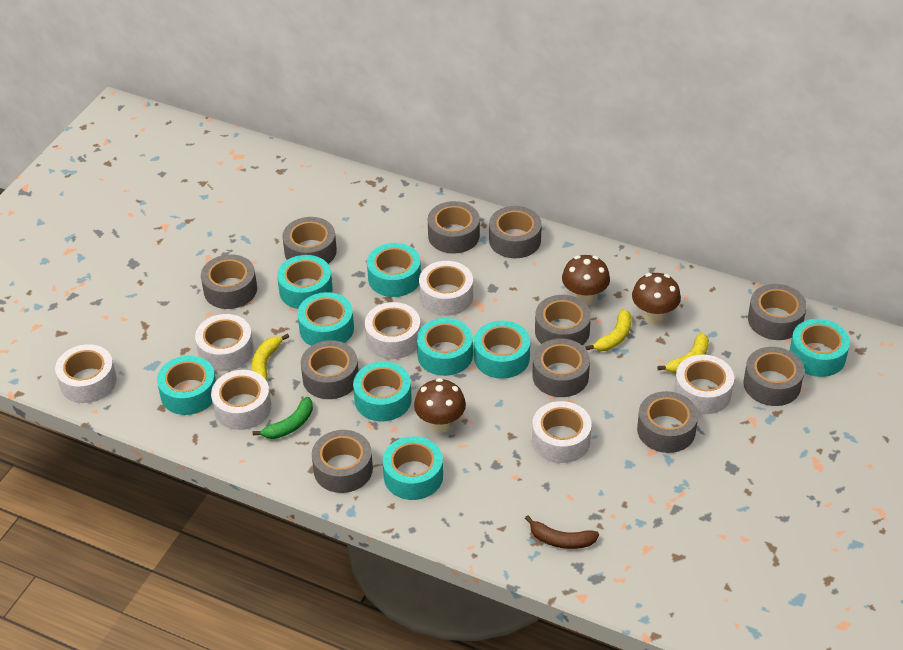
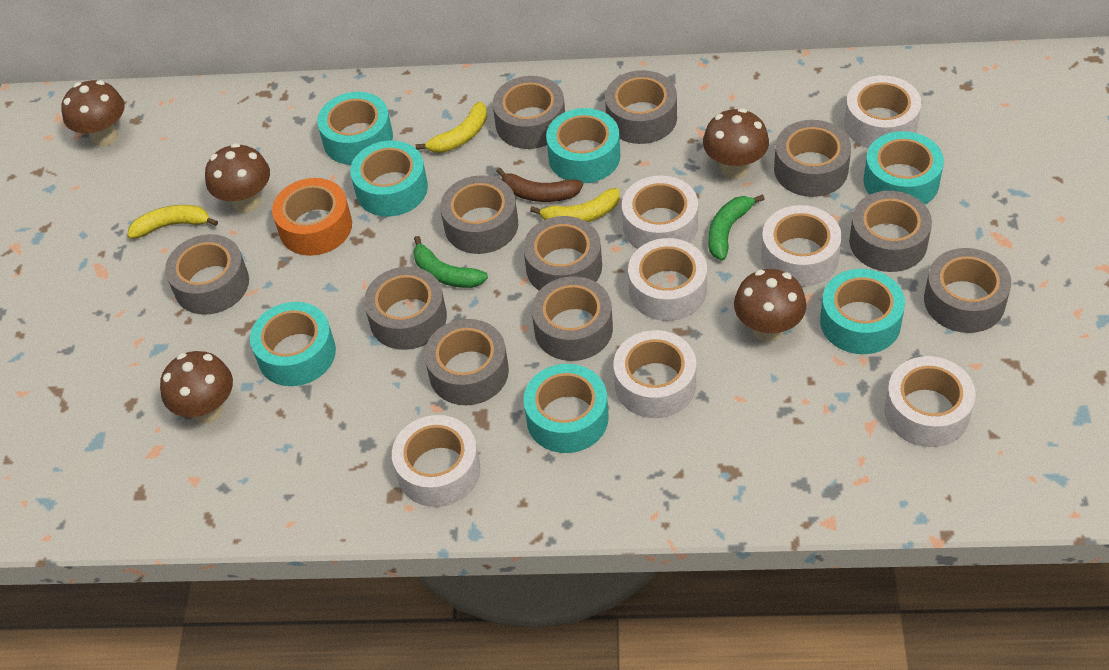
brown mushroom: [414,378,466,433] [562,255,610,305] [632,273,681,324] = 3 -> [61,80,124,146] [160,351,233,424] [205,143,270,213] [703,108,769,179] [734,269,806,342] = 5
green banana: [253,397,313,439] = 1 -> [414,236,488,288] [708,194,765,260] = 2
orange tape: none = 0 -> [272,178,352,256] = 1
turquoise tape: [157,356,216,415] [277,255,333,309] [297,292,354,346] [353,362,412,421] [367,243,421,297] [383,436,443,500] [417,318,473,376] [474,321,530,379] [790,319,850,377] = 9 -> [250,302,336,386] [317,92,393,165] [350,141,428,217] [523,364,609,453] [546,108,620,183] [820,269,905,354] [863,131,944,205] = 7

